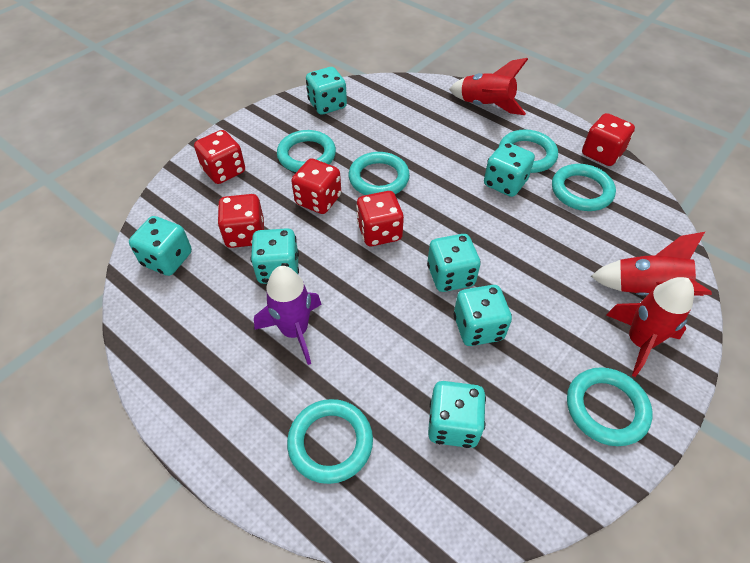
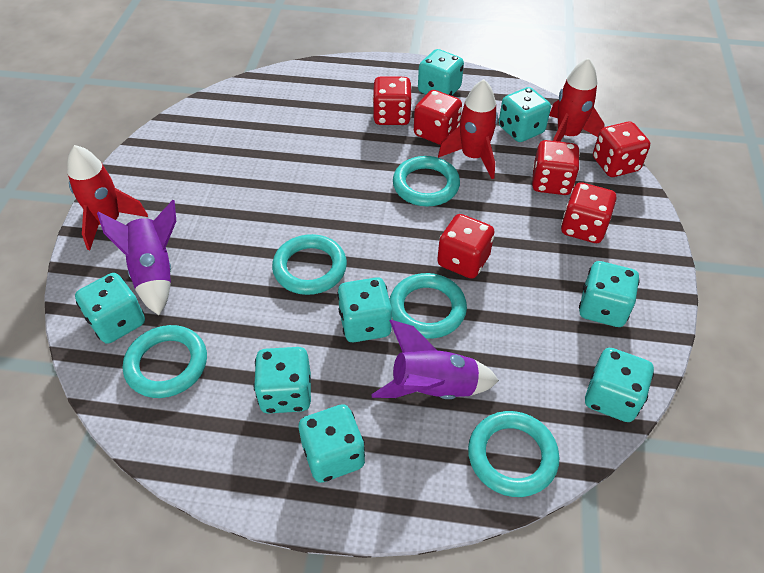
purple rocket: [254,266,322,365] = 1 -> [97,200,176,315] [371,320,499,399] = 2
red dice: [194,130,245,184] [217,194,264,248] [291,158,341,214] [356,191,404,246] [582,113,635,166] = 5 -> [372,76,412,125] [414,90,462,145] [437,214,495,279] [532,140,580,195] [561,182,616,243] [593,122,650,177] = 6
turquoise dice: [129,216,192,276] [251,228,299,284] [306,67,347,115] [427,234,480,292] [428,381,486,448] [454,285,512,346] [484,142,535,197] = 7 -> [75,273,145,344] [254,347,311,414] [299,404,365,483] [337,277,392,342] [418,49,464,96] [499,87,551,142] [579,261,640,327] [585,348,654,422] = 8
turquoise ring: [277,130,336,172] [287,399,373,484] [349,152,410,195] [499,129,558,173] [552,164,616,211] [567,367,653,446] = 6 -> [123,325,207,398] [272,234,347,295] [389,273,467,339] [393,156,460,206] [468,411,560,497] = 5

